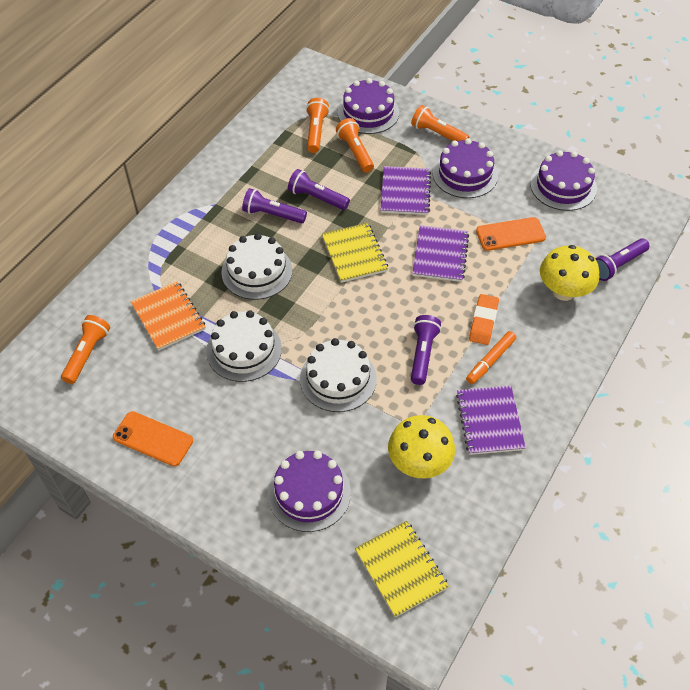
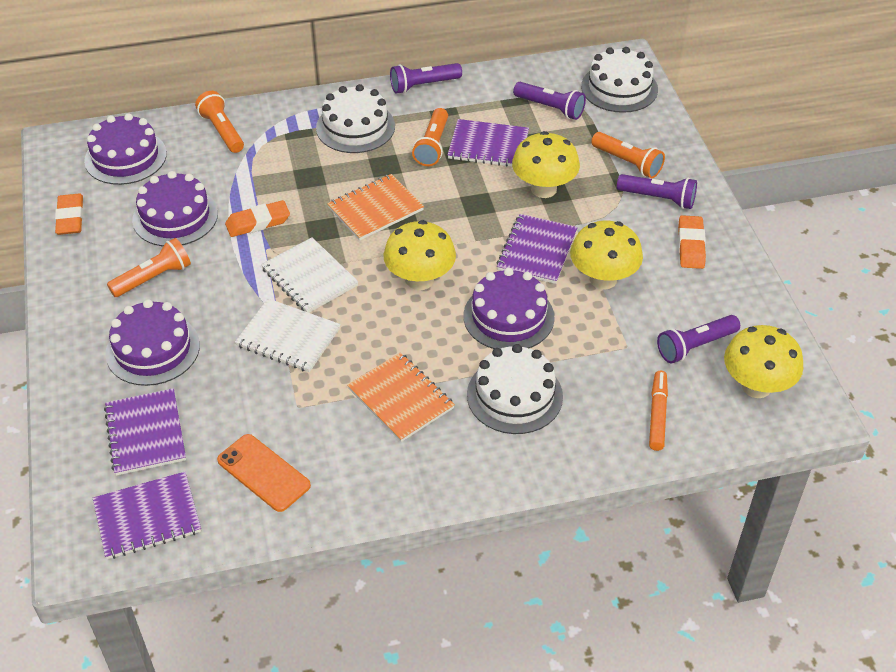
orange eraser: [469,294,499,345] = 1 -> [55,194,83,235] [225,200,290,237] [678,215,706,269] = 3
orange notebook: [131,281,206,351] = 1 -> [327,174,424,240] [347,352,455,442] = 2
orange phone: [113,411,193,466] [476,217,546,251] = 2 -> [217,434,311,512] = 1
purple notebook: [381,166,431,215] [412,225,469,282] [456,386,526,455] = 3 -> [93,472,201,559] [104,388,186,476] [447,119,529,167] [497,214,578,284] = 4
white notebook: none = 0 -> [235,299,341,372] [261,237,358,313] = 2
yellow mushroom: [388,415,455,478] [540,245,599,301] = 2 -> [383,220,456,290] [512,131,580,198] [570,221,643,290] [724,325,803,398] = 4
yellow notebook: [322,223,388,283] [355,521,449,618] = 2 -> none = 0

